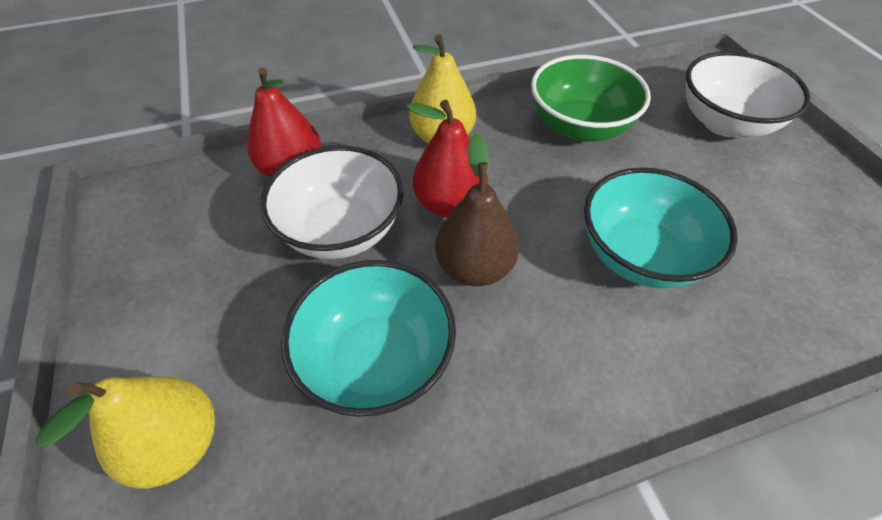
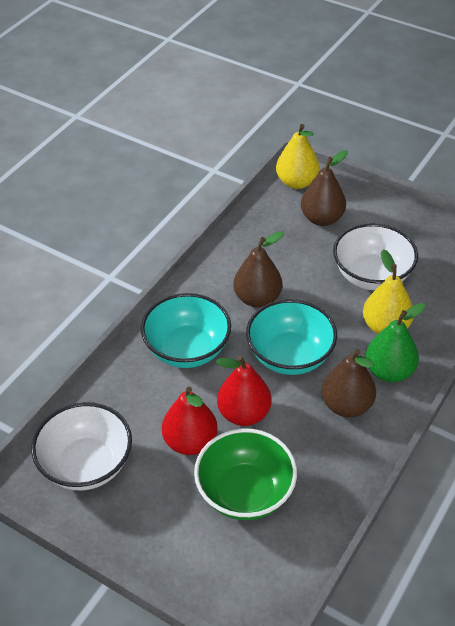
brown pear: [435,134,519,286] = 1 -> [233,231,284,308] [301,150,348,226] [322,349,376,417] = 3
green pear: none = 0 -> [365,303,426,382] = 1

